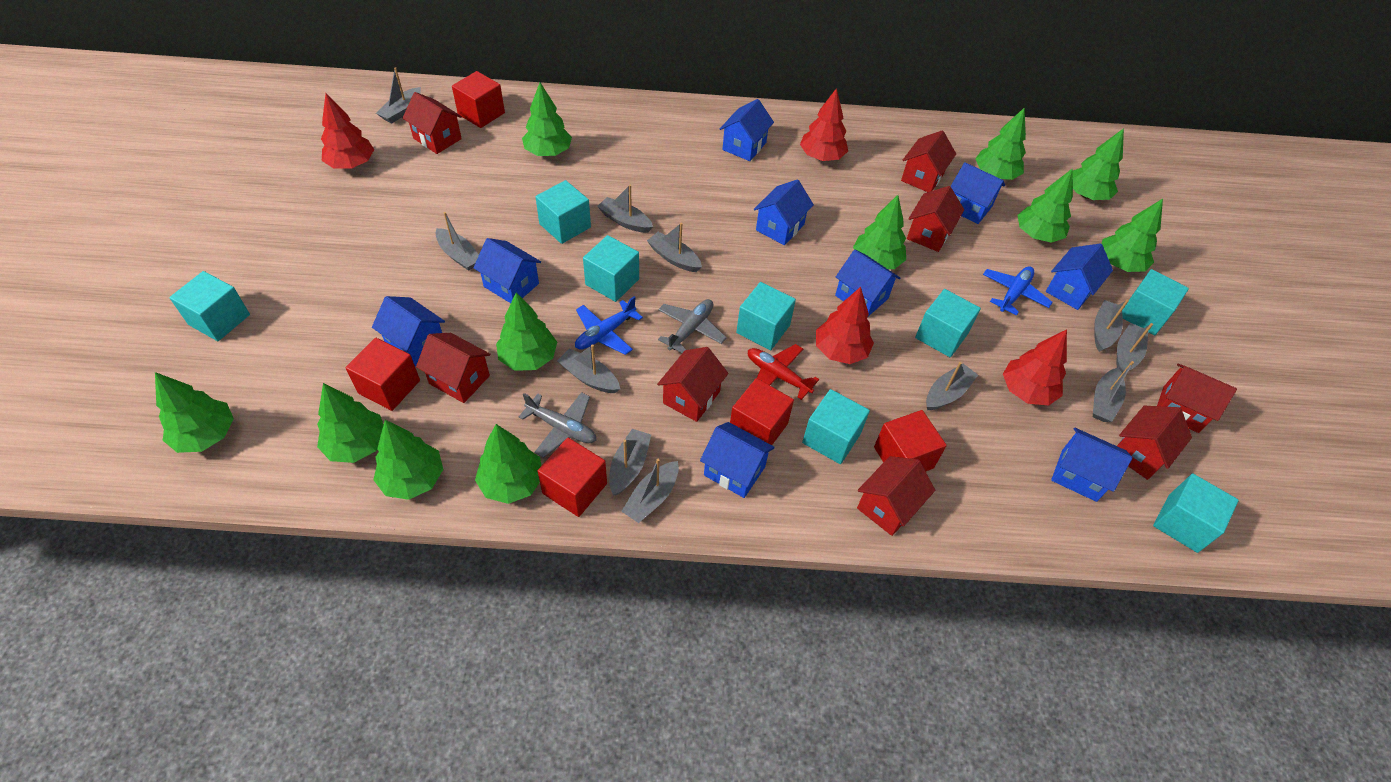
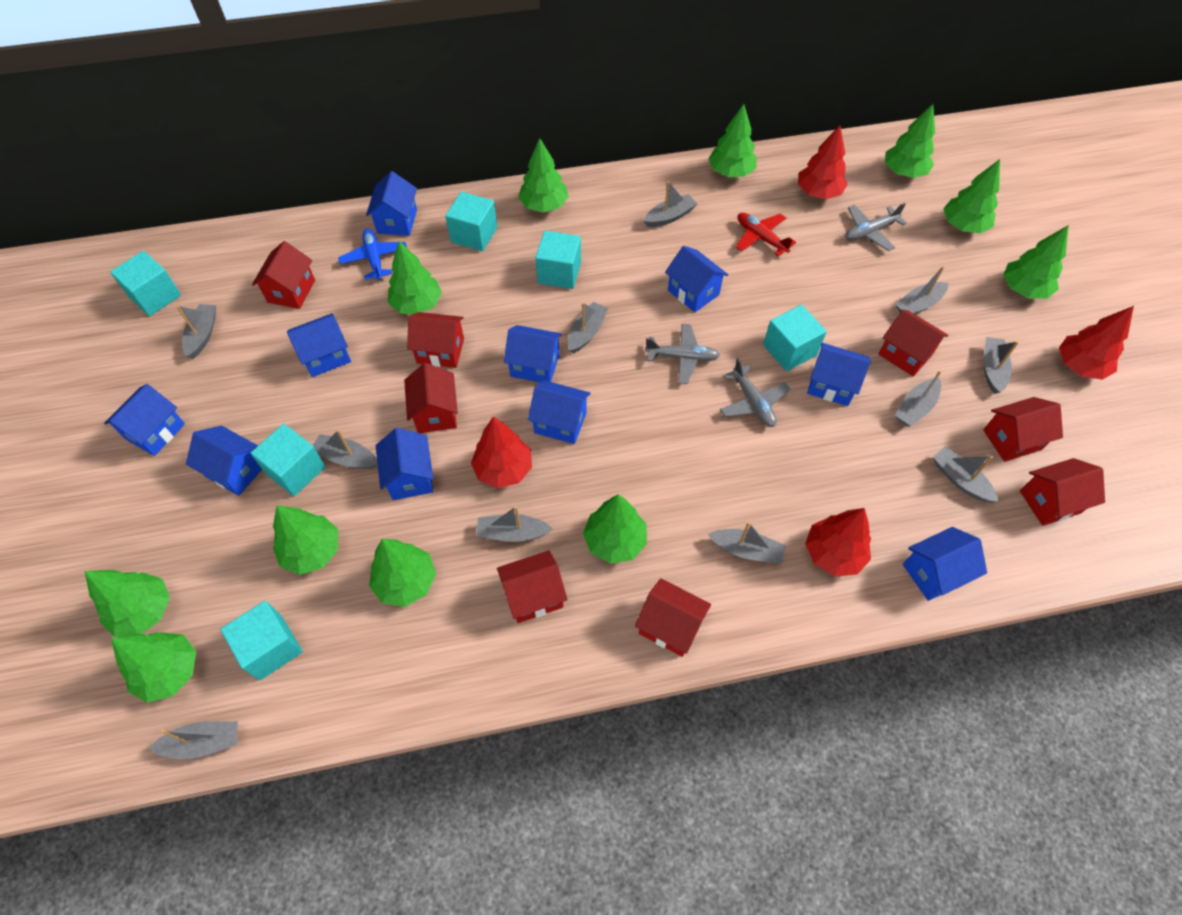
blue house: [372,296,445,367] [473,238,541,303] [700,422,775,498] [720,99,774,161] [754,180,814,245] [835,250,900,316] [951,162,1005,224] [1046,243,1113,310] [1051,427,1133,502] = 9 -> [104,384,185,456] [186,426,262,496] [287,313,351,377] [366,171,417,236] [376,428,433,500] [504,325,562,383] [528,380,591,444] [665,246,728,312] [807,343,871,406] [903,527,987,601] = 10
blue plane: [575,296,643,355] [983,266,1053,316] = 2 -> [338,229,407,280] = 1
grey plane: [519,392,596,457] [658,299,727,353] = 2 -> [645,324,720,384] [720,358,790,427] [845,203,907,251] = 3
red cube: [345,338,420,411] [452,71,505,128] [538,438,607,517] [730,378,794,445] [874,410,947,471] = 5 -> none = 0
turquoise cube: [169,271,250,341] [536,180,591,244] [583,235,639,302] [736,282,796,350] [802,389,870,464] [915,289,981,357] [1122,269,1189,335] [1153,473,1239,553] = 8 -> [110,251,181,316] [220,601,303,681] [250,424,325,496] [445,192,497,251] [535,231,581,289] [763,305,827,371] = 6

